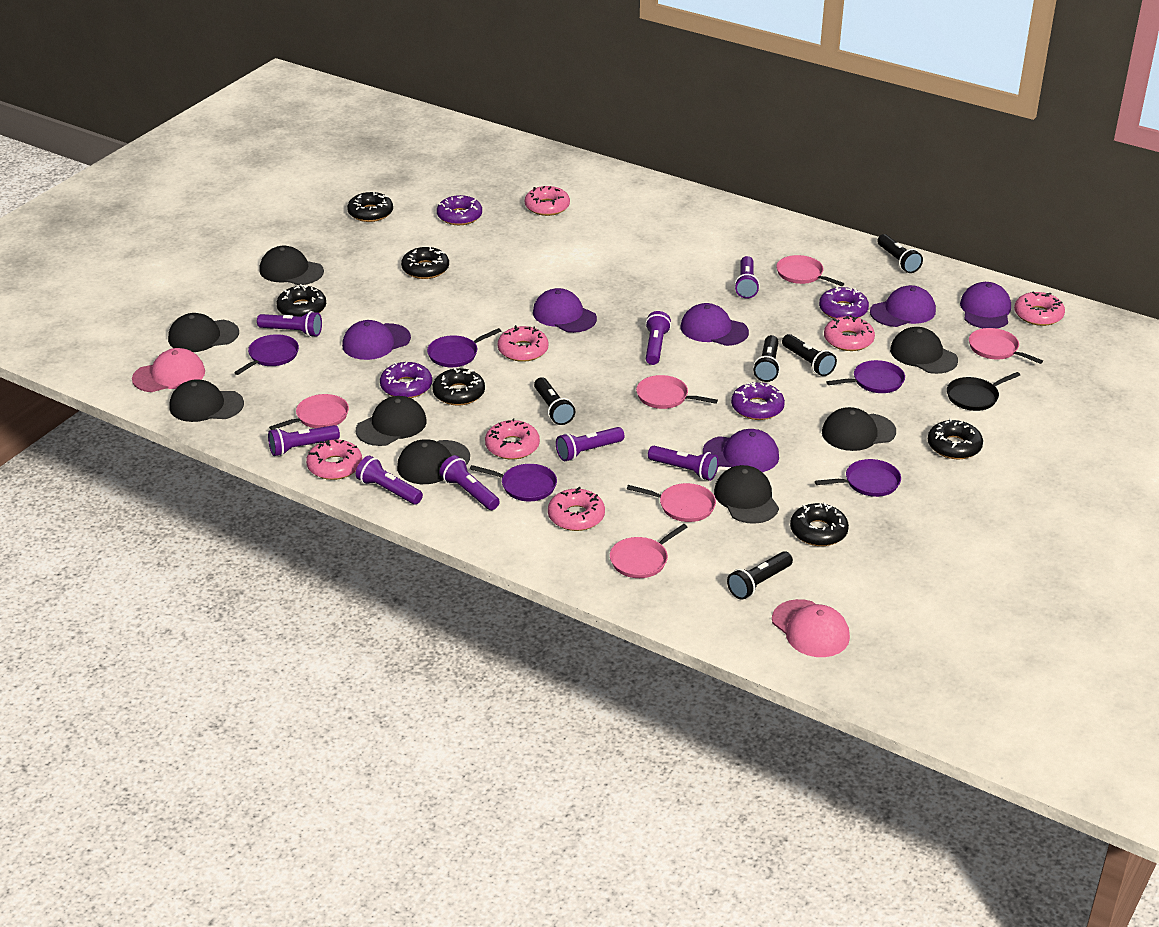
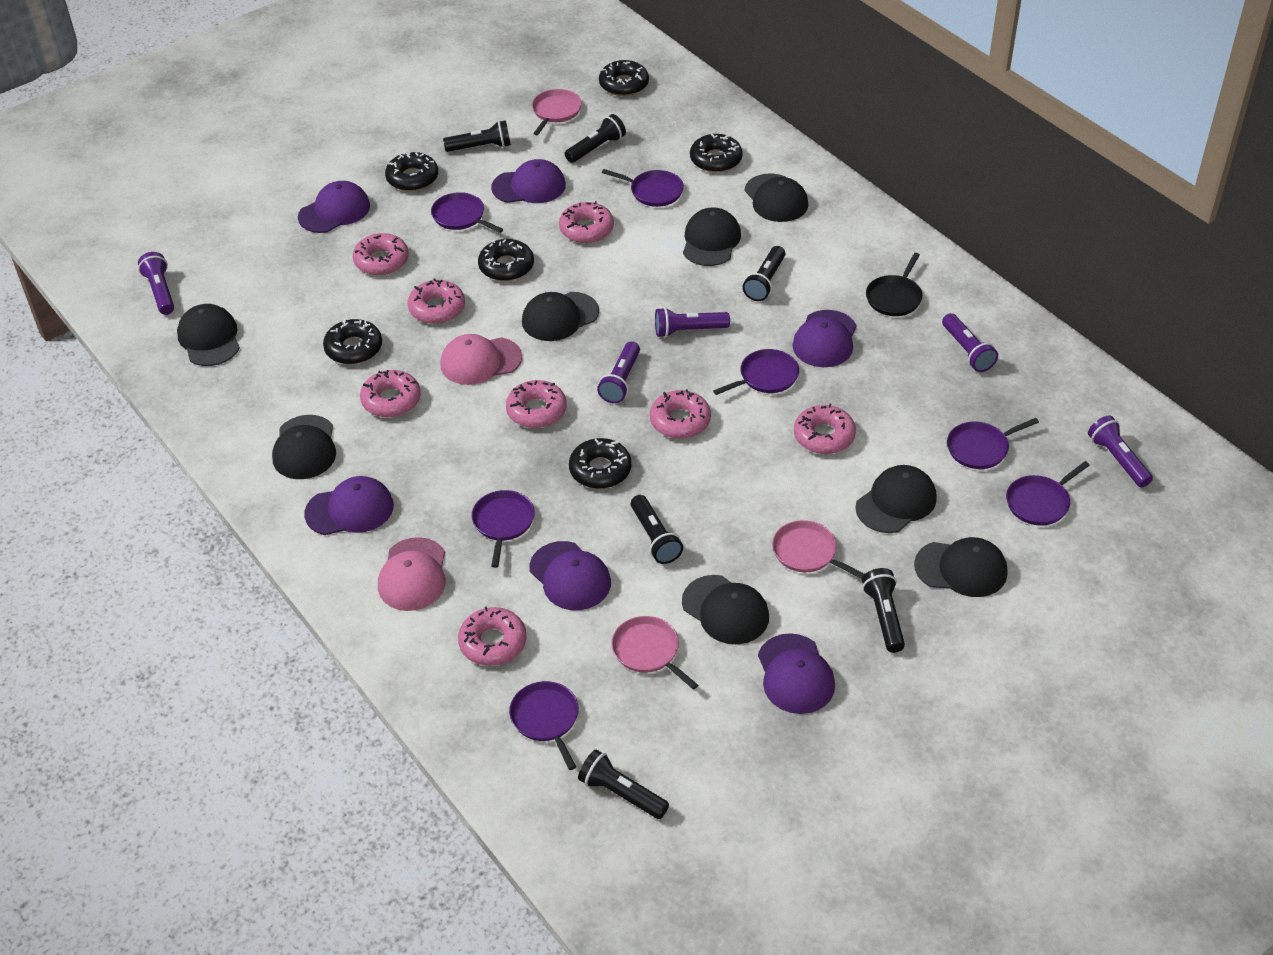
black flashlight: [534,377,575,425] [727,551,793,600] [753,335,780,382] [782,334,837,376] [877,234,923,273] = 5 -> [443,120,511,152] [565,114,626,163] [578,750,669,819] [631,495,683,564] [743,246,785,301] [862,568,905,653] = 6
pink donut: [306,439,362,480] [485,418,540,460] [498,325,548,362] [525,186,570,216] [548,487,605,531] [824,315,875,351] [1014,292,1065,326] = 7 -> [353,233,409,275] [360,370,421,417] [407,278,465,324] [458,606,527,666] [506,380,567,428] [559,201,614,243] [650,389,711,439] [794,404,856,454] = 8
pink pan: [269,394,349,430] [610,524,687,578] [627,483,716,522] [636,375,718,409] [776,255,844,286] [969,328,1043,364] = 6 -> [532,89,582,135] [611,616,698,690] [772,520,865,579] = 3
purple donut: [380,362,432,398] [437,195,482,225] [731,382,785,420] [819,286,869,318] = 4 -> none = 0
purple flashlight: [257,311,322,337] [268,425,340,456] [356,456,423,505] [439,455,500,510] [556,427,624,461] [645,311,671,365] [648,446,719,481] [734,256,760,299] = 8 -> [138,252,174,315] [597,341,640,403] [655,307,730,338] [942,313,998,372] [1088,416,1153,488] = 5
purple pan: [234,334,299,375] [427,328,501,367] [470,464,557,501] [815,459,901,497] [826,360,905,393] = 5 -> [431,192,503,233] [472,490,535,568] [509,681,579,770] [602,169,684,207] [713,349,799,395] [947,418,1039,469] [1006,461,1090,526] = 7

